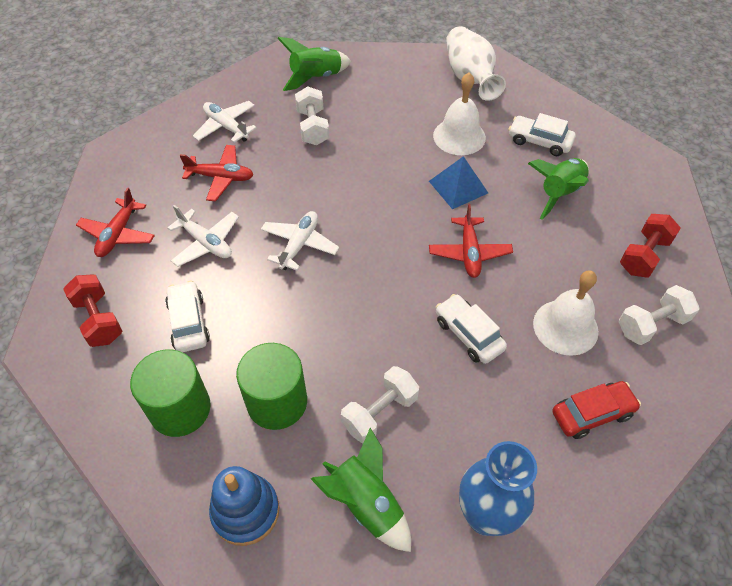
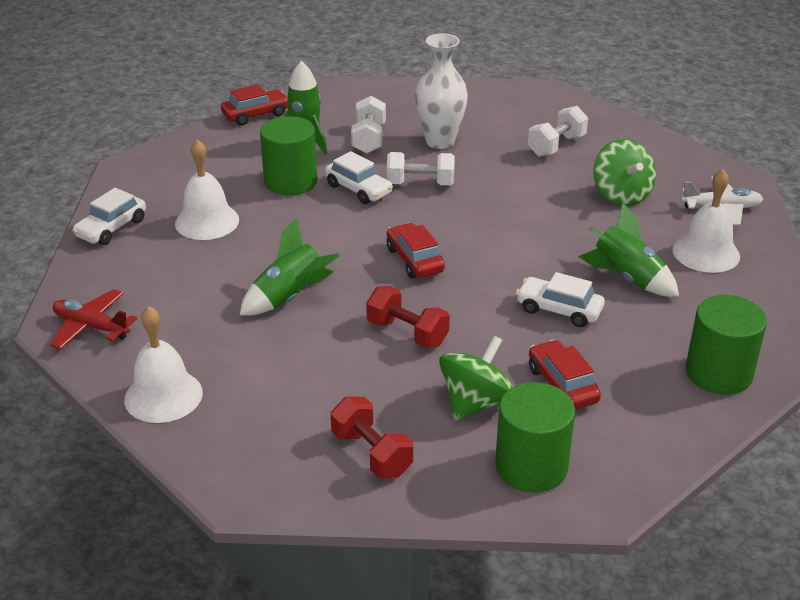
blue pyramid: [429,156,488,209] = 1 -> none = 0
blue stacking toy: [209,466,279,546] = 1 -> none = 0
blue vase: [459,441,537,536] = 1 -> none = 0
green cylinder: [130,349,211,437] [236,343,307,430] = 2 -> [260,116,317,195] [495,382,575,493] [686,295,767,395] = 3
green spinning top: none = 0 -> [439,336,513,420] [593,139,656,206] = 2
red car: [552,381,641,439] = 1 -> [221,84,288,126] [387,223,445,279] [529,340,601,410] = 3
red plane: [76,187,155,257] [179,145,254,202] [429,204,513,278] = 3 -> [50,289,137,349] = 1
white bell: [433,72,486,155] [533,271,599,356] = 2 -> [124,306,203,423] [175,139,239,240] [672,169,740,273] = 3
white plane: [167,205,239,267] [193,101,257,143] [261,211,339,271] = 3 -> [681,176,763,225] = 1

